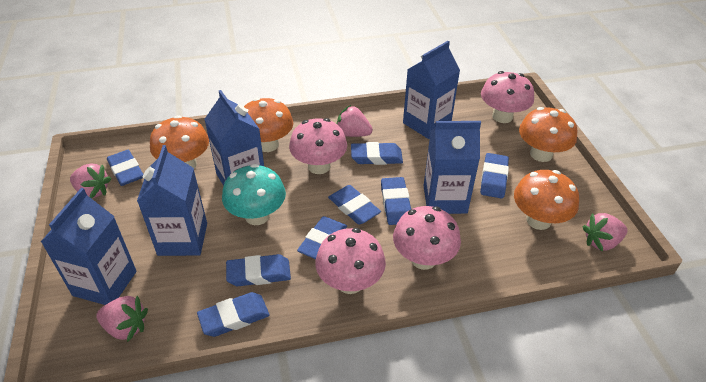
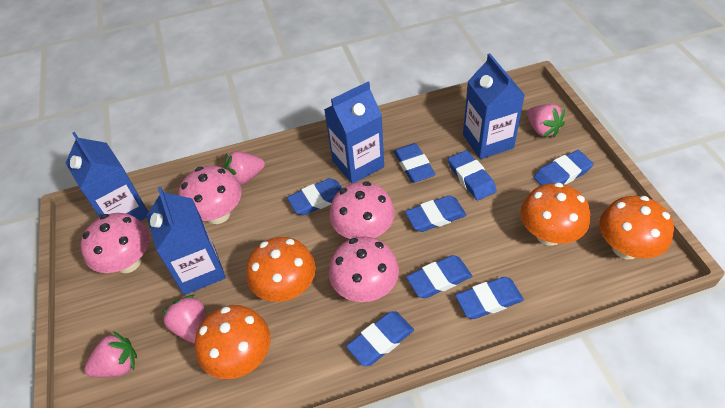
blue carton: [41,188,137,305] [137,145,207,256] [204,90,264,186] [403,41,460,139] [424,121,481,214] = 5 -> [66,132,148,221] [146,186,226,295] [324,82,384,183] [463,53,525,159] = 4
turquoise mushroom: [222,164,286,225] = 1 -> none = 0

